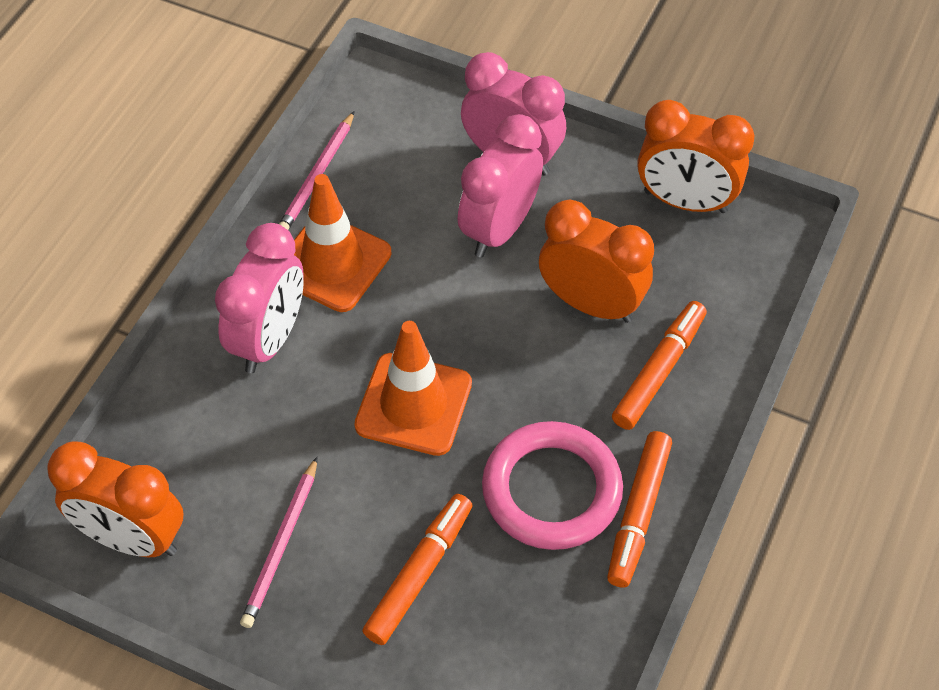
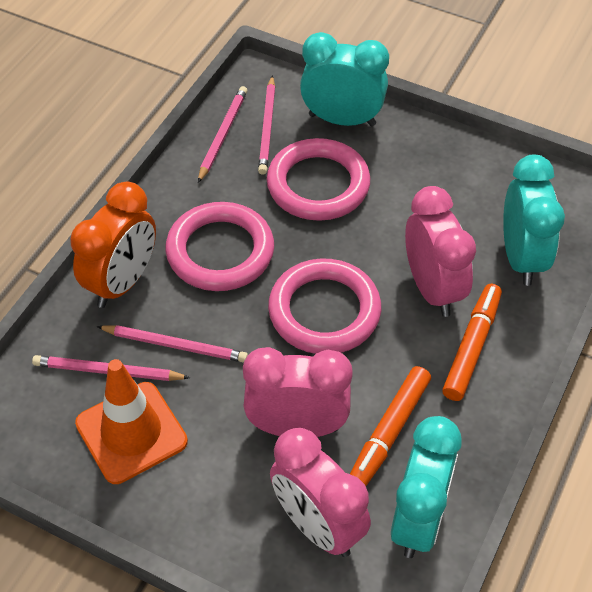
orange clock: [47,441,184,557] [539,199,654,323] [638,100,754,213] = 3 -> [70,181,156,308] = 1
orange marker: [362,494,472,645] [607,431,672,588] [612,301,707,430] = 3 -> [350,366,431,486] [442,284,502,401] = 2
orange traffic cone: [294,174,392,312] [354,321,472,456] = 2 -> [75,359,188,484] = 1
pink pencil: [240,457,317,628] [279,111,355,230] = 2 -> [32,355,190,381] [97,325,248,363] [198,86,248,183] [258,75,275,175] = 4
pink ring: [482,421,623,550] = 1 -> [165,202,274,291] [267,138,370,221] [268,258,381,354] = 3
turquoise clock: none = 0 -> [300,32,389,126] [391,416,462,558] [503,155,565,286] = 3

